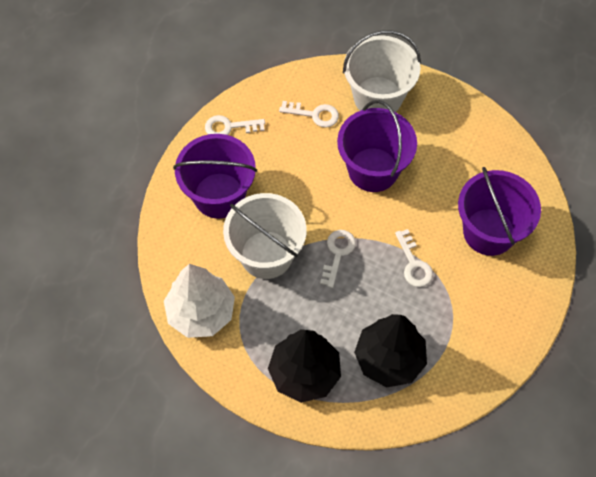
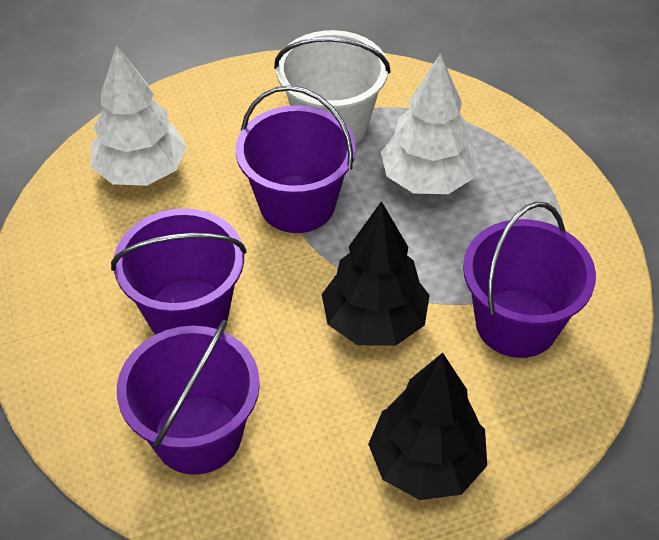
purple bucket: [173,134,257,219] [337,100,417,192] [458,167,541,256] = 3 -> [111,208,246,335] [117,320,260,475] [236,85,356,233] [463,202,596,358] = 4
white bucket: [223,193,307,279] [343,30,421,112] = 2 -> [274,30,391,144] = 1
white key: [205,115,265,135] [279,101,339,128] [320,230,356,288] [395,229,433,287] = 4 -> none = 0
white tree: [164,264,235,338] = 1 -> [91,45,187,186] [381,53,478,194] = 2

